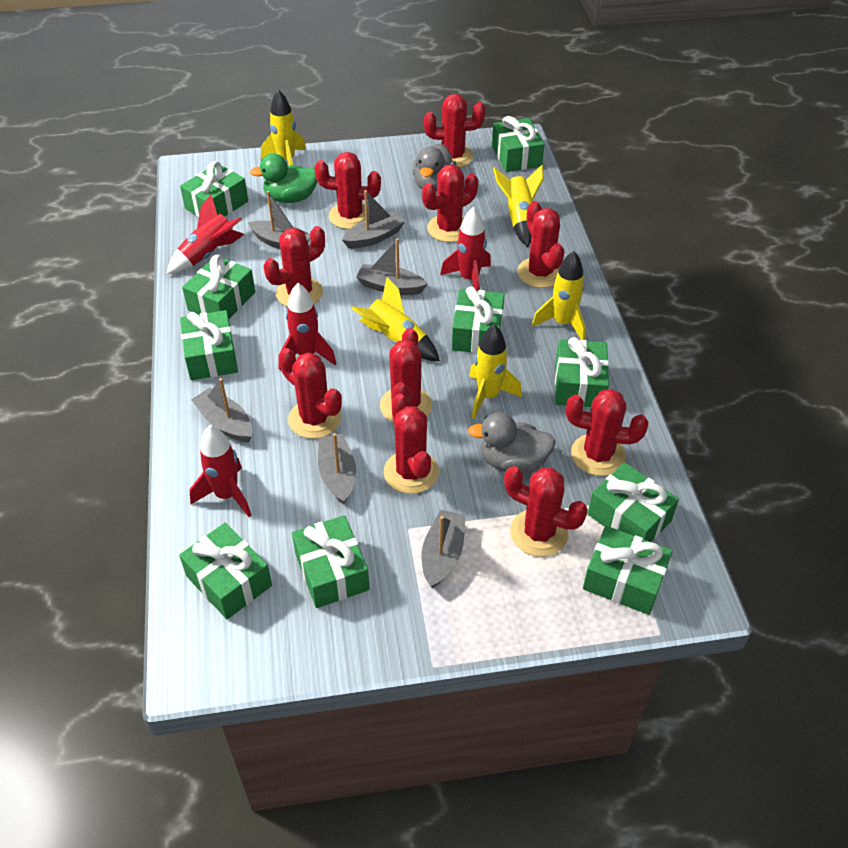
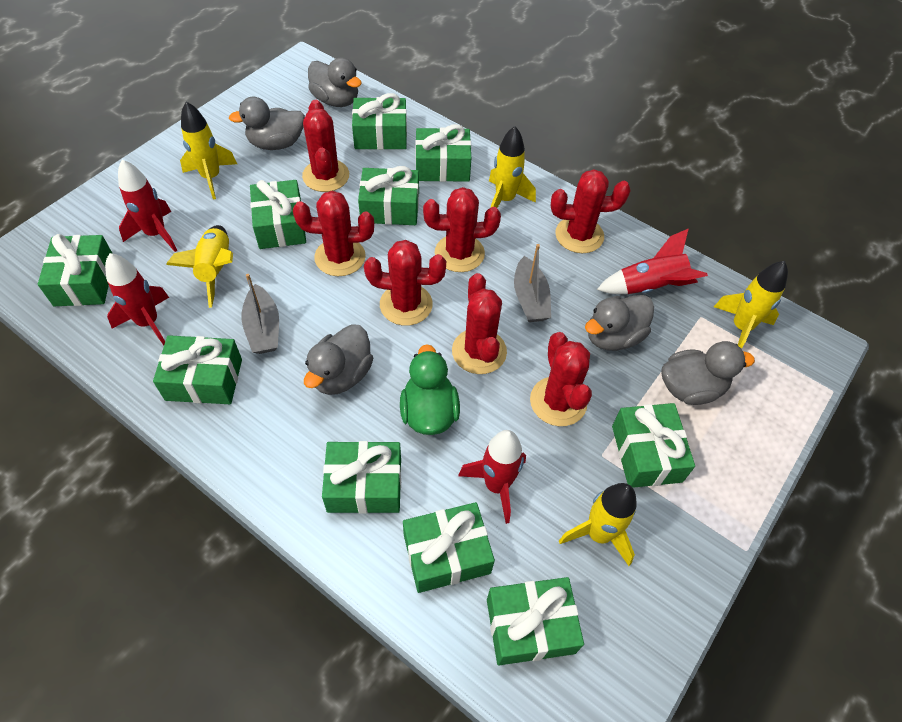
grey boat: [191,378,253,443] [248,191,310,249] [318,433,356,504] [342,190,406,248] [356,238,428,295] [422,510,466,588] = 6 -> [241,274,279,354] [514,244,551,322] = 2
grey duck: [413,143,457,191] [468,412,556,474] = 2 -> [229,97,305,150] [304,324,373,395] [308,58,362,107] [585,295,654,351] [661,341,755,405] = 5
red cactus: [264,226,325,307] [278,348,342,439] [314,152,381,229] [380,328,432,423] [384,393,439,494] [422,164,478,242] [424,94,486,167] [504,466,588,557] [517,201,564,288] [566,389,648,476] = 10 -> [293,191,374,276] [302,100,349,192] [364,240,446,326] [423,187,501,272] [452,273,507,374] [530,332,592,426] [551,169,631,253] = 7

